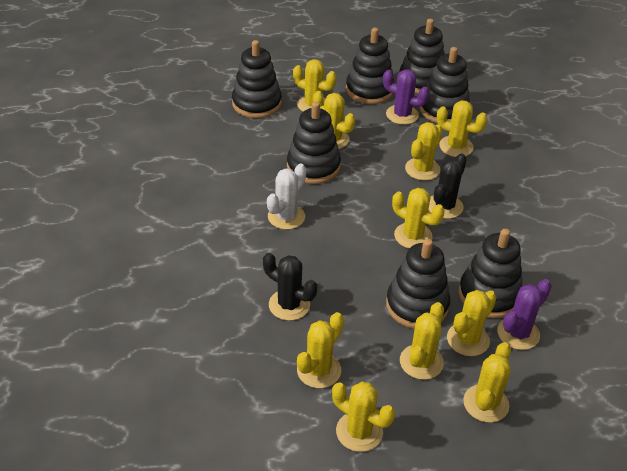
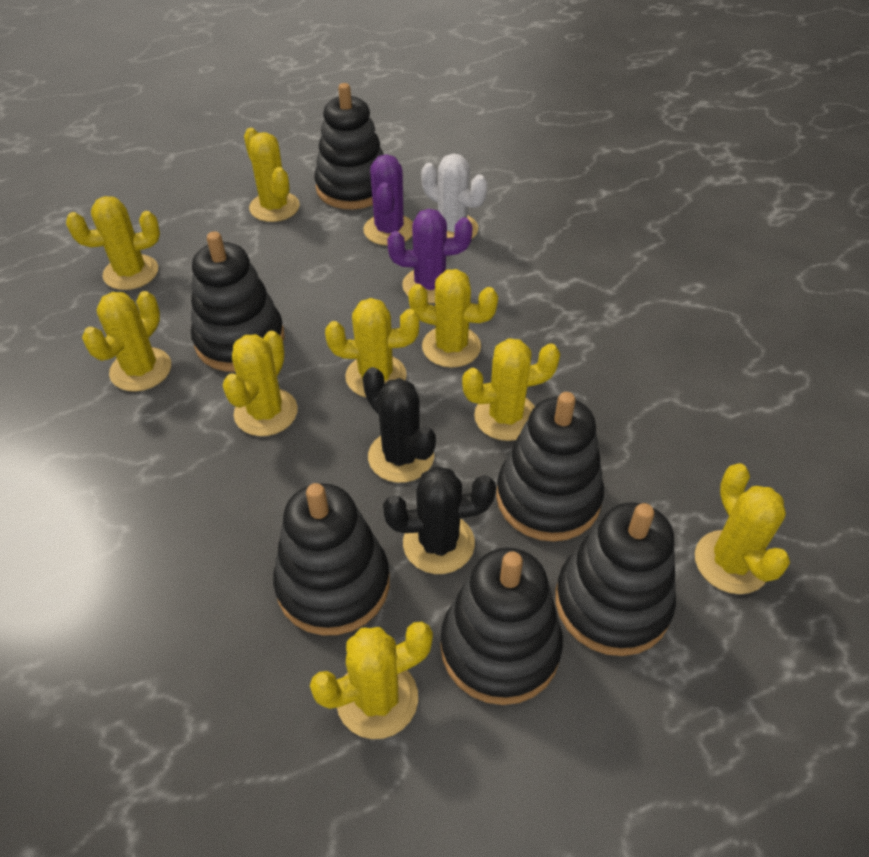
black stacking toy: [232,40,282,118] [287,102,341,184] [346,28,395,104] [386,239,450,329] [399,19,445,94] [420,47,470,123] [459,229,522,318] = 7 -> [191,231,285,372] [273,483,390,635] [315,83,384,209] [440,548,563,705] [496,392,604,542] [555,502,676,656] = 6
yellow cactus: [293,59,337,112] [297,312,344,388] [313,91,355,149] [332,382,395,452] [392,188,445,249] [400,302,444,380] [405,122,443,180] [437,100,488,157] [447,290,497,356] [463,342,511,423] = 10 -> [66,196,160,290] [82,291,171,392] [223,331,298,436] [244,128,300,222] [310,622,433,739] [325,298,419,397] [408,269,498,368] [462,338,560,441] [695,463,790,594] = 9

